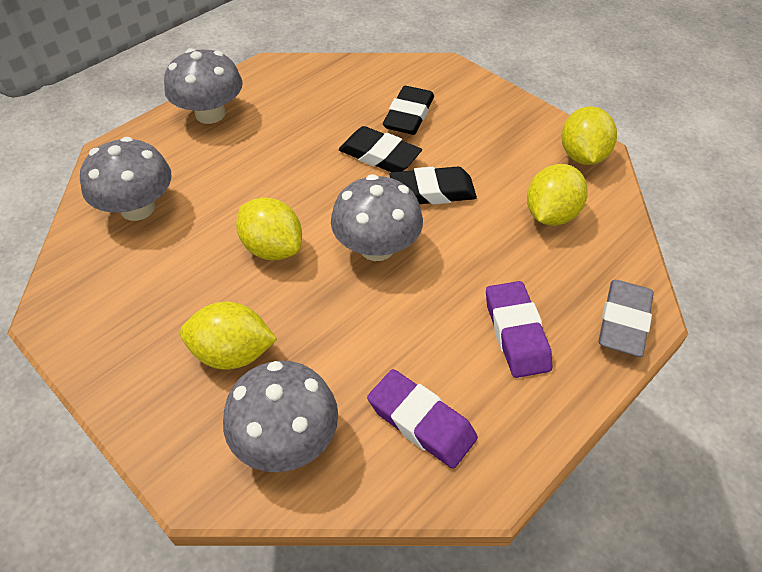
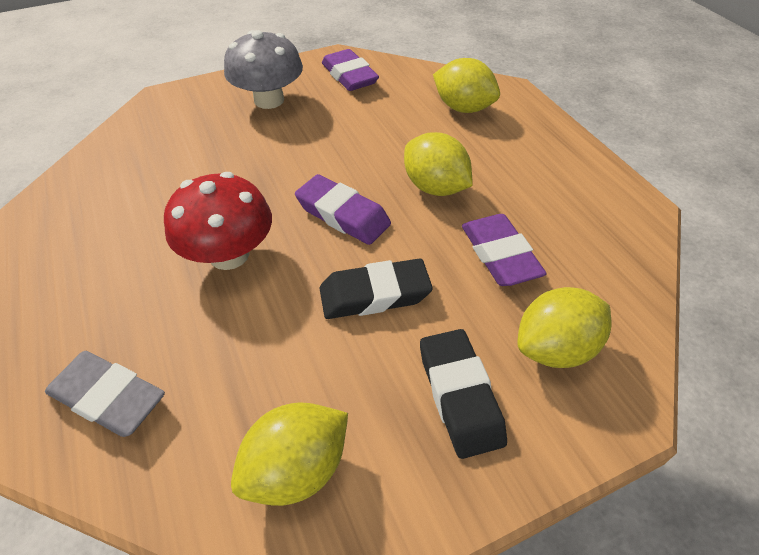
black eraser: [339,126,422,172] [383,86,434,135] [389,167,477,205] = 3 -> [319,259,433,319] [420,329,507,459] = 2
grey mushroom: [80,137,172,221] [164,48,243,124] [223,361,338,472] [331,174,423,261] = 4 -> [224,30,303,109] = 1
purple eraser: [367,369,478,469] [486,281,553,378] = 2 -> [295,174,391,245] [322,49,379,91] [462,214,547,286] = 3
red mushroom: none = 0 -> [164,172,272,270] = 1

